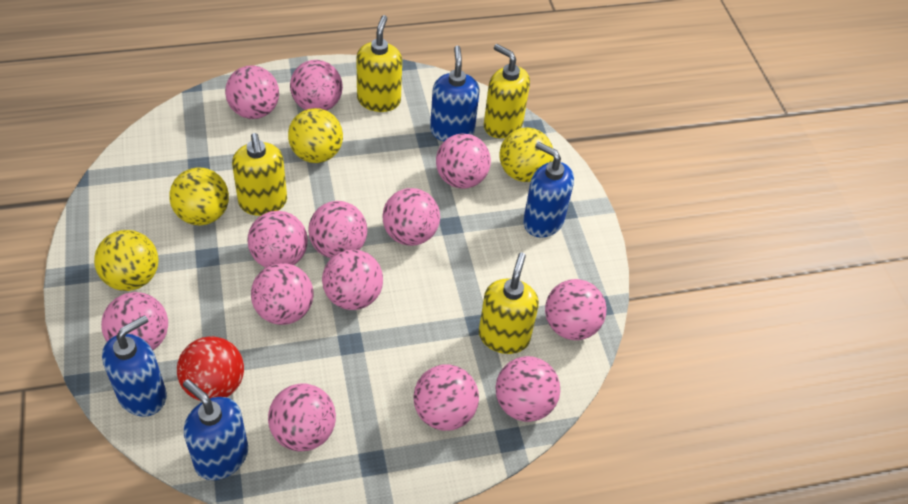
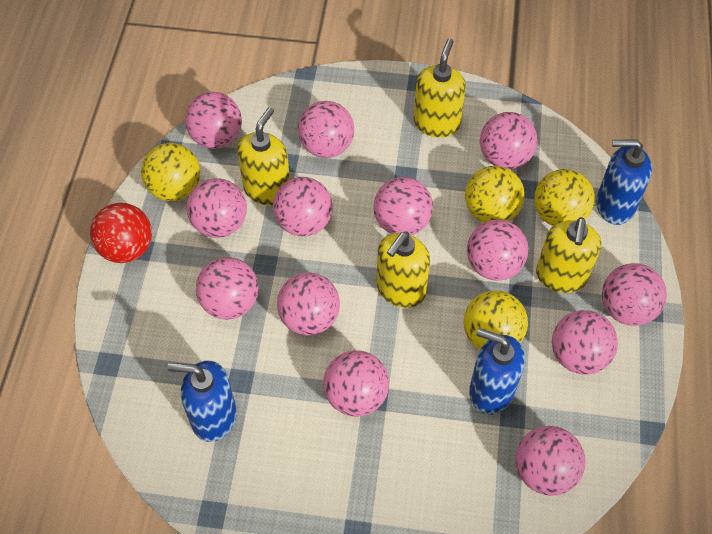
blue soap dispenser: [102,315,167,417] [183,379,248,480] [430,46,480,142] [523,142,574,238] = 4 -> [168,361,237,442] [469,328,525,415] [596,139,652,225] = 3

